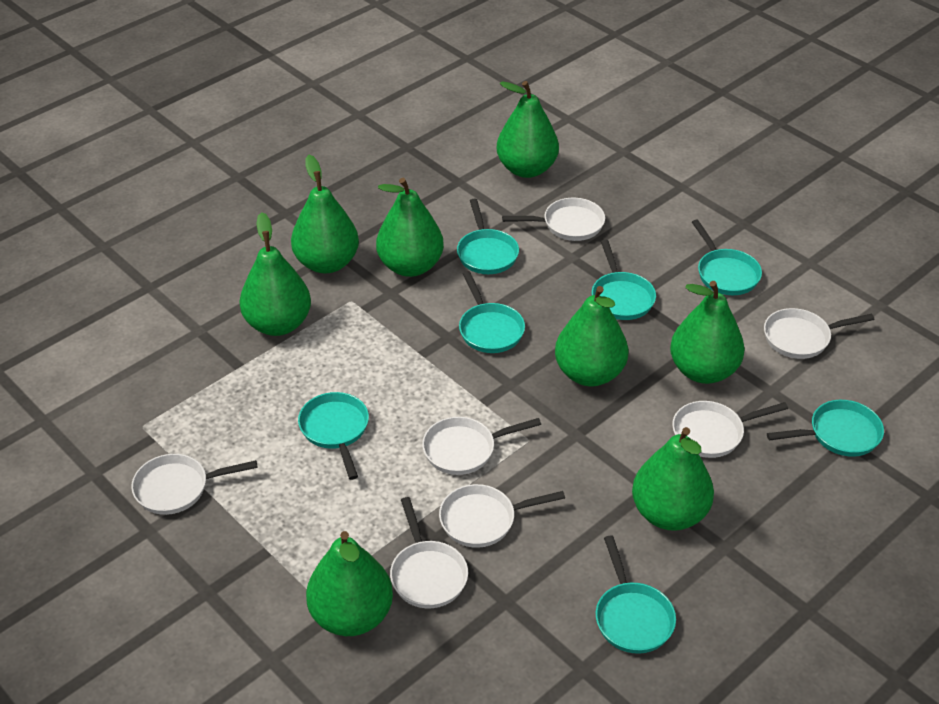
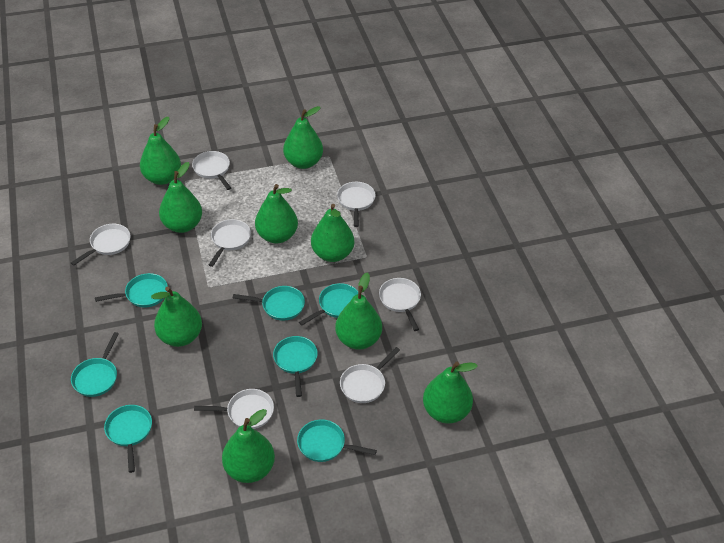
green pear: [240,212,311,336] [291,155,359,273] [306,531,393,636] [376,178,444,277] [497,81,559,178] [555,286,628,386] [632,427,714,531] [670,281,745,384] = 8 -> [140,117,181,185] [151,287,202,347] [159,162,202,233] [222,409,275,483] [255,184,298,244] [283,106,323,169] [311,204,354,262] [335,272,382,350] [423,362,478,424] = 9

